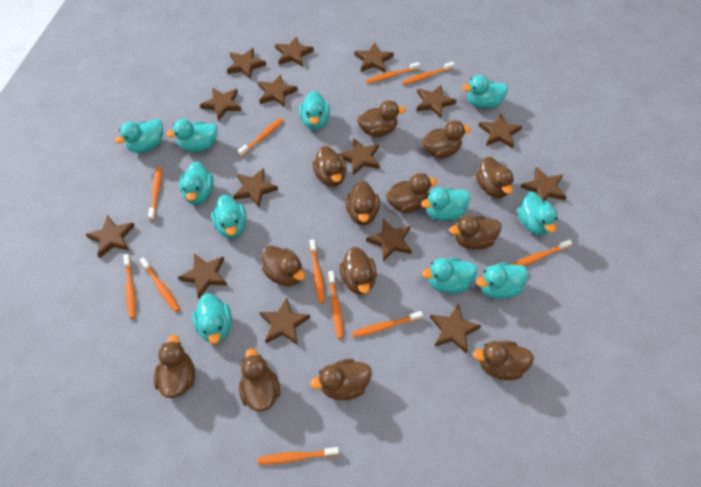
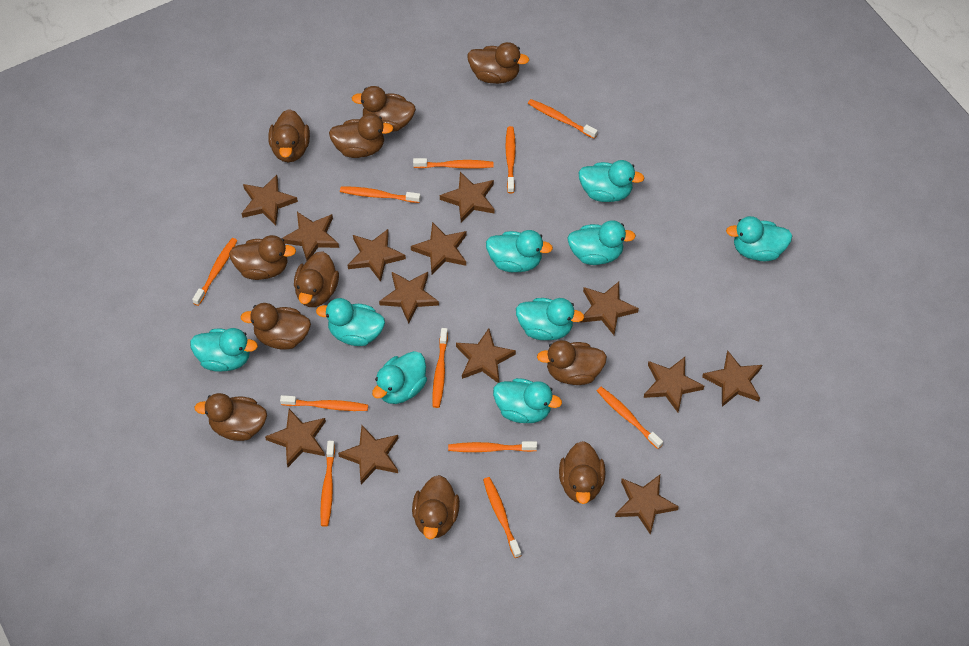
brown duck: [154,335,195,398] [239,348,280,412] [262,245,305,286] [310,359,372,400] [312,146,347,187] [339,247,377,294] [346,181,380,225] [357,100,406,137] [386,173,437,213] [422,120,471,158] [449,215,502,250] [473,341,534,380] [476,157,514,198] = 13 -> [194,393,267,441] [229,235,296,280] [240,303,311,350] [269,109,310,162] [294,251,339,307] [329,114,394,158] [352,86,416,132] [412,475,460,540] [467,42,529,84] [537,340,607,385] [559,441,606,504] = 11
brown star: [85,215,135,258] [178,254,227,298] [200,88,242,121] [227,48,266,79] [233,168,278,207] [258,74,298,107] [259,297,310,345] [275,36,314,67] [338,138,379,175] [355,42,394,73] [366,218,412,262] [417,84,457,118] [430,304,481,354] [479,113,522,148] [520,167,567,201] = 15 -> [242,175,298,226] [265,409,326,467] [281,212,339,261] [338,425,399,484] [348,229,406,282] [379,272,439,324] [411,222,466,274] [440,172,495,223] [456,328,516,383] [580,282,639,335] [615,475,679,535] [644,357,704,412] [702,350,762,407] = 13
turquoise duck: [115,119,163,153] [166,119,218,152] [179,161,214,204] [193,293,232,344] [211,194,247,238] [299,91,330,130] [421,188,471,221] [422,258,477,294] [462,75,508,109] [476,262,528,299] [517,191,558,235] = 11 -> [190,328,258,372] [316,298,385,346] [372,351,427,404] [486,230,553,272] [493,378,562,423] [516,298,584,340] [567,220,636,265] [579,160,645,202] [726,216,792,261] = 9

